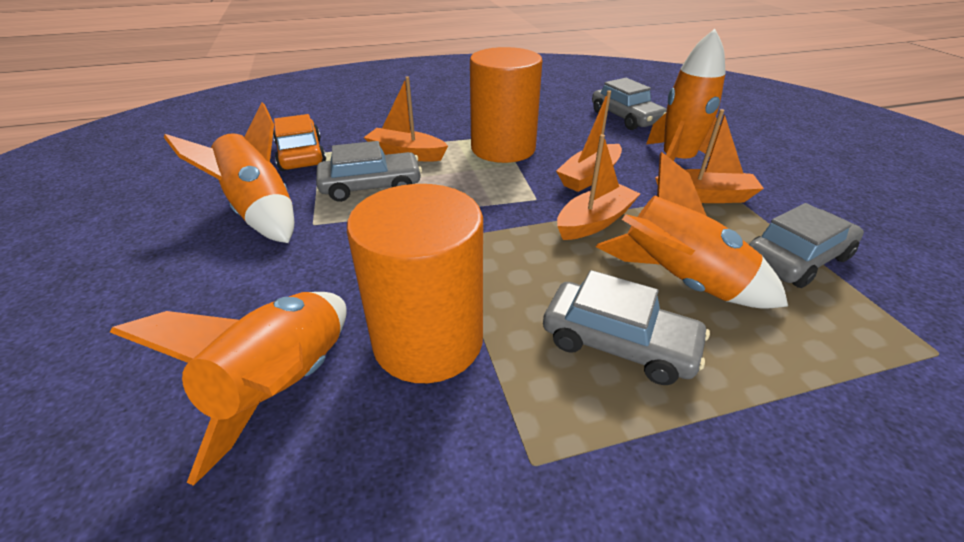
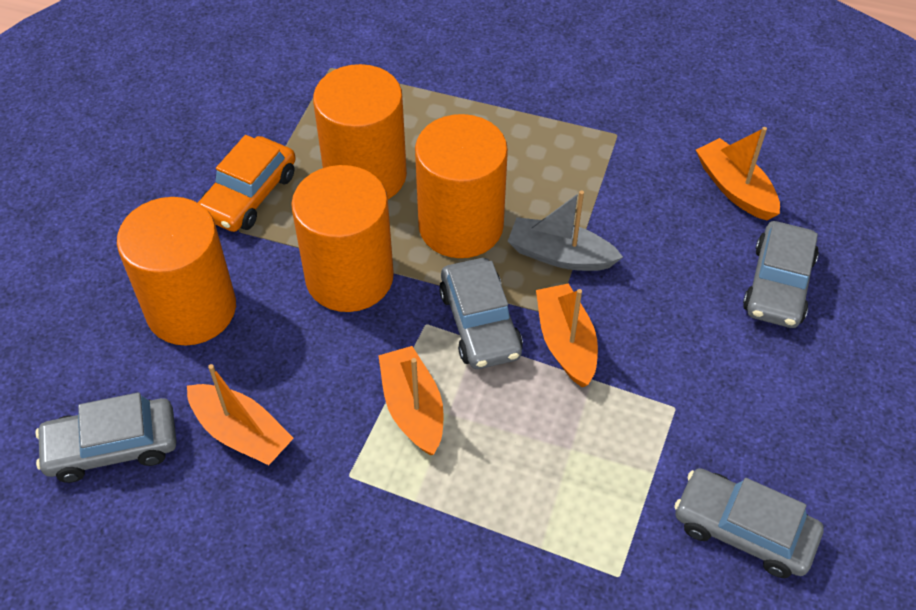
grey boat: none = 0 -> [507,190,623,271] = 1
orange cylinder: [347,184,483,383] [470,47,543,163] = 2 -> [117,197,236,346] [291,165,394,312] [313,64,407,199] [415,114,508,258] = 4
orange rocket: [110,292,347,486] [164,102,294,243] [596,152,788,309] [646,29,726,161] = 4 -> none = 0

